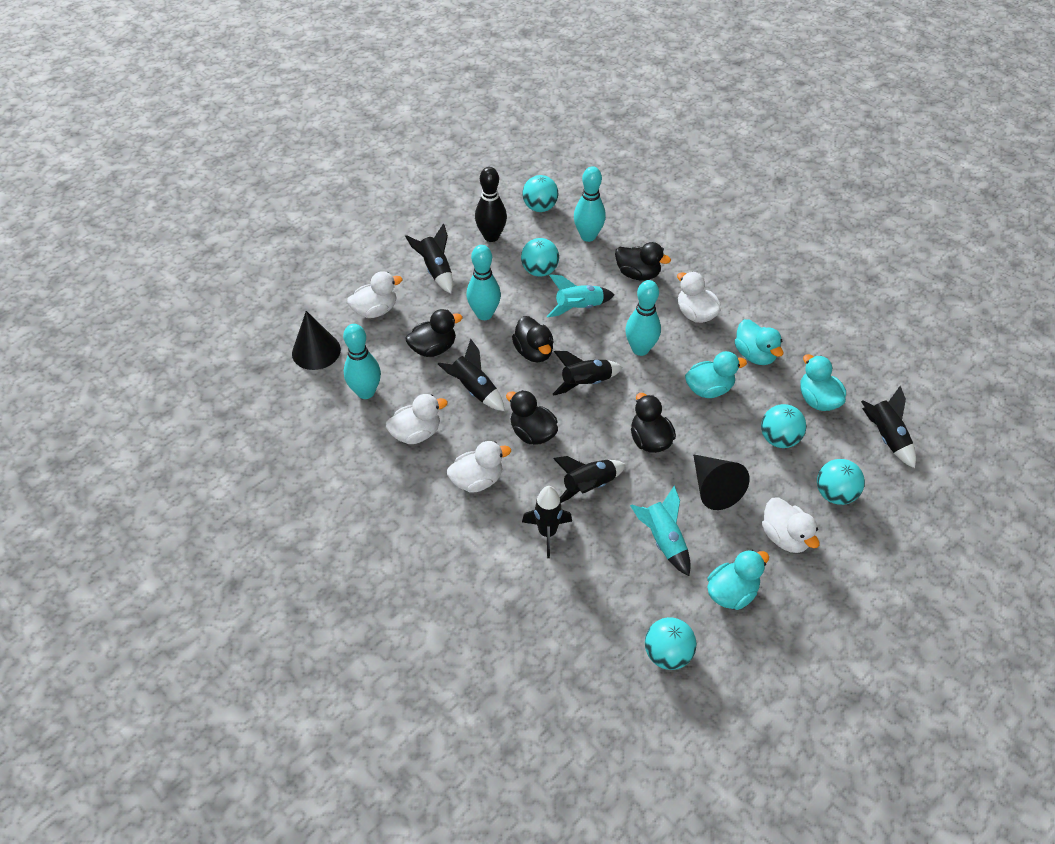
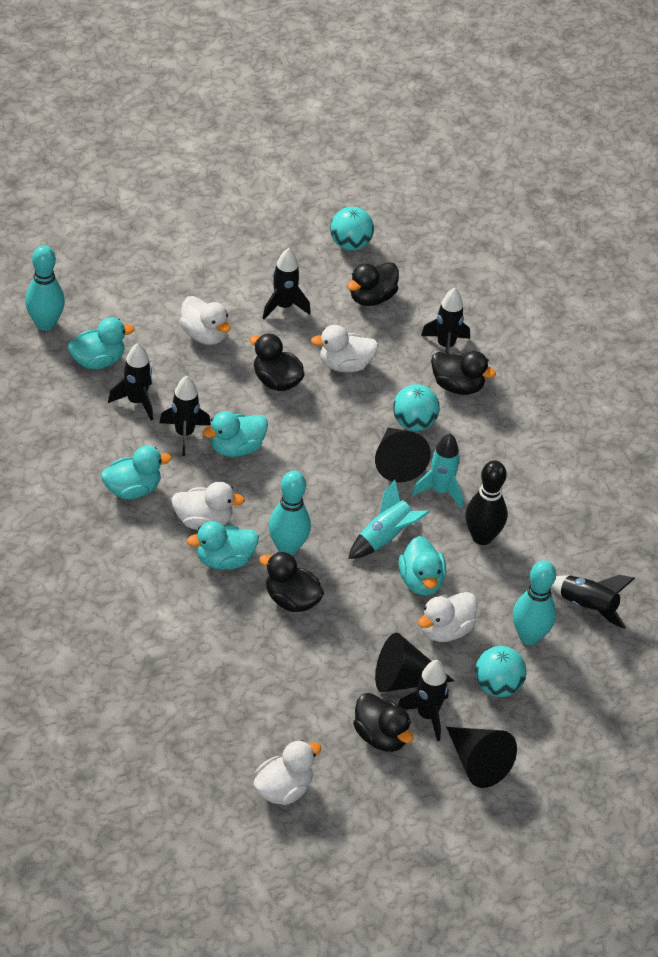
black cone: [292,311,341,370] [693,454,750,510] = 2 -> [375,428,431,483] [375,633,454,692] [446,727,517,788] = 3
turquoise ball: [521,238,559,277] [522,175,558,212] [645,617,697,670] [761,404,806,448] [817,459,865,505] = 5 -> [330,207,374,250] [393,384,440,431] [475,646,526,697] = 3
turquoise bowling pin: [343,324,381,399] [466,245,501,320] [574,166,606,242] [625,280,661,356] = 4 -> [25,245,65,331] [269,471,311,555] [513,560,556,645] = 3
turquoise duck: [685,351,747,398] [707,550,769,610] [735,319,783,365] [800,354,846,411] = 4 -> [68,317,135,369] [101,446,172,499] [187,521,259,570] [203,411,268,457] [398,536,446,596] = 5

